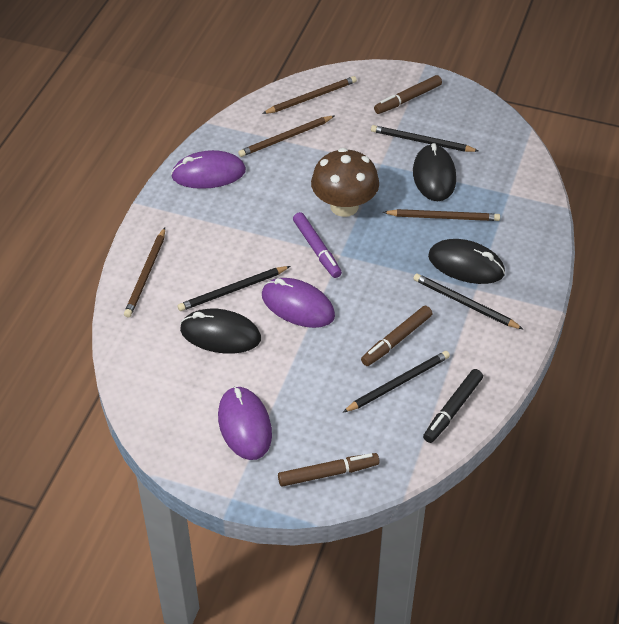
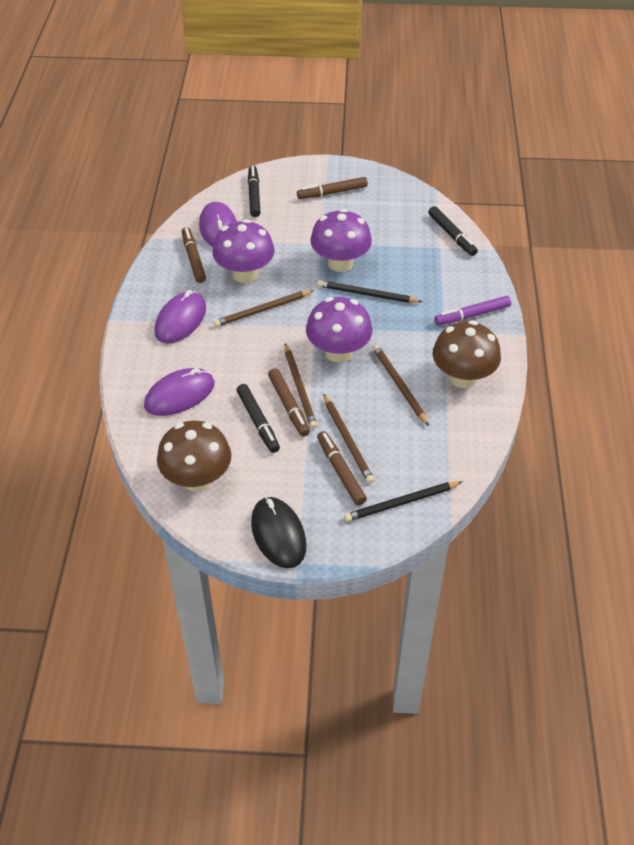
black marker: [423,369,483,443] = 1 -> [237,384,280,453] [248,166,261,217] [428,206,478,256] = 3
black mouse: [180,309,261,354] [413,143,456,201] [428,239,505,284] = 3 -> [251,497,307,568] = 1
black pencil: [178,266,290,311] [343,351,450,412] [371,125,478,152] [413,274,524,330] = 4 -> [317,280,422,303] [344,481,462,522] = 2
brown marker: [278,453,379,487] [361,306,432,366] [374,75,442,114] = 3 -> [182,227,206,283] [268,368,310,437] [297,177,368,199] [317,431,367,505] = 4
brown mushroom: [311,148,379,217] = 1 -> [157,421,231,492] [432,320,501,388] = 2
purple mushroom: none = 0 -> [212,219,275,283] [306,297,373,363] [310,209,372,272] = 3

